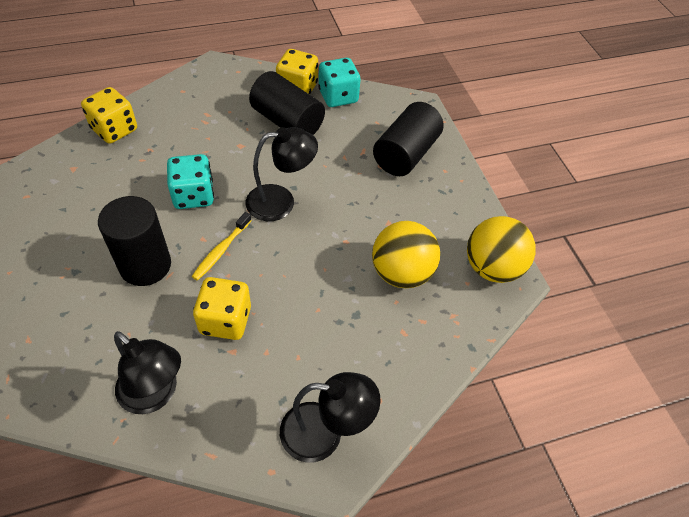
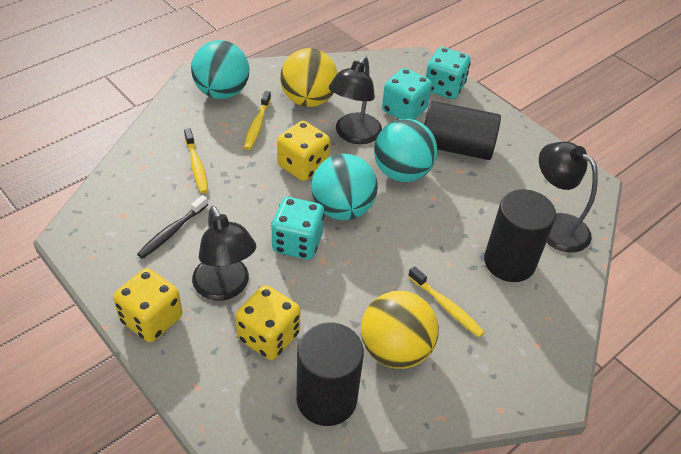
black toothbrush: none = 0 -> [137,195,208,259] = 1
turquoise ball: none = 0 -> [191,40,249,99] [311,154,378,220] [374,119,437,182] = 3
turquoise dice: [167,154,214,209] [318,58,361,107] = 2 -> [271,197,324,260] [382,68,432,120] [426,47,471,99] = 3
yellow toothbrush: [191,212,252,281] = 1 -> [184,128,208,193] [244,91,271,150] [408,266,485,338] = 3

